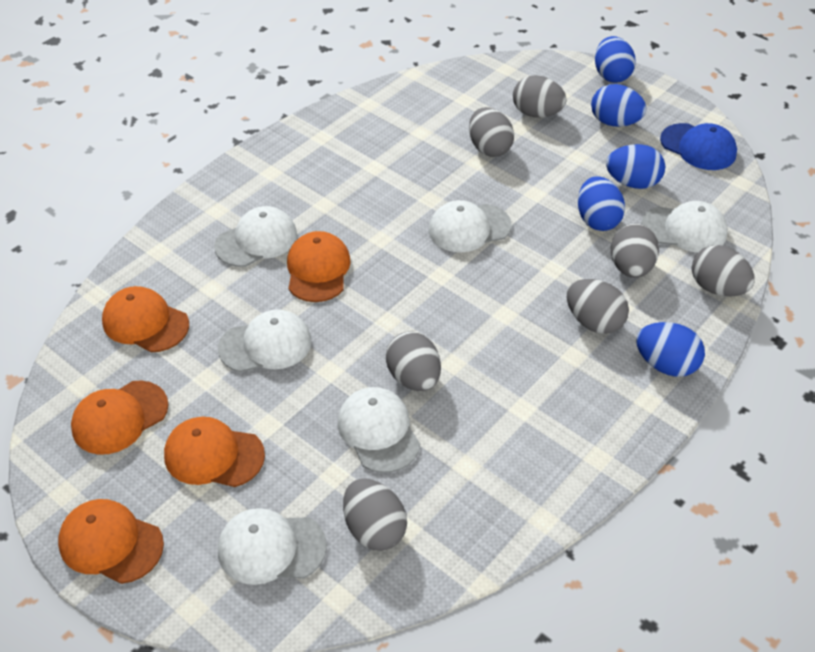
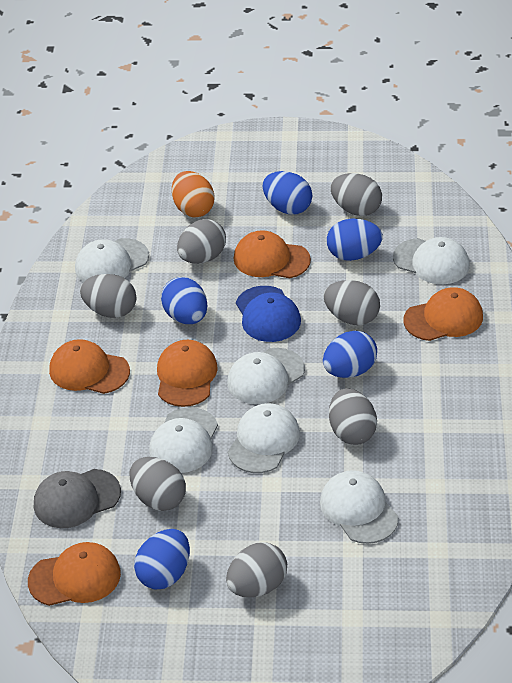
grey cap: none = 0 -> [34,469,121,528] = 1
orange egg: none = 0 -> [172,171,214,217] = 1

